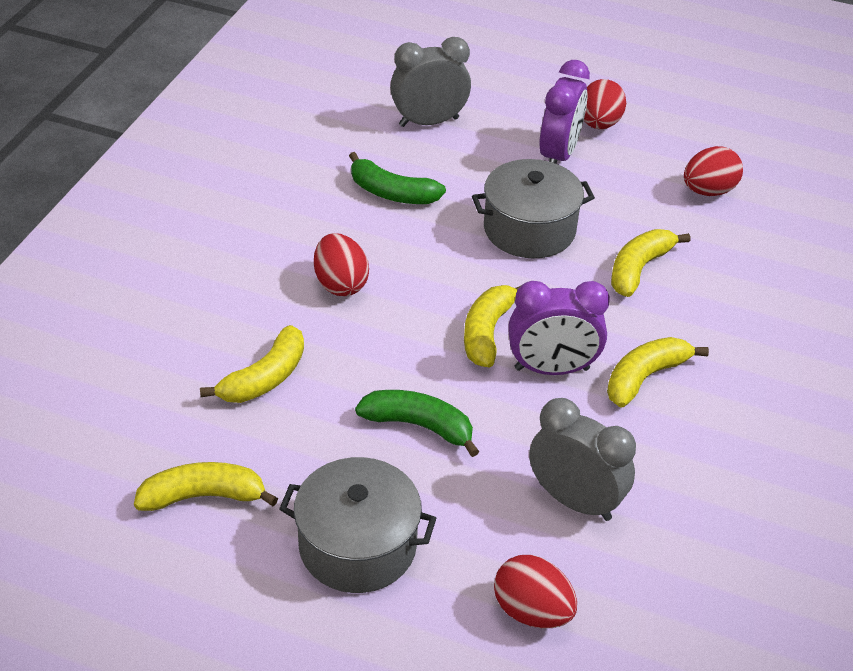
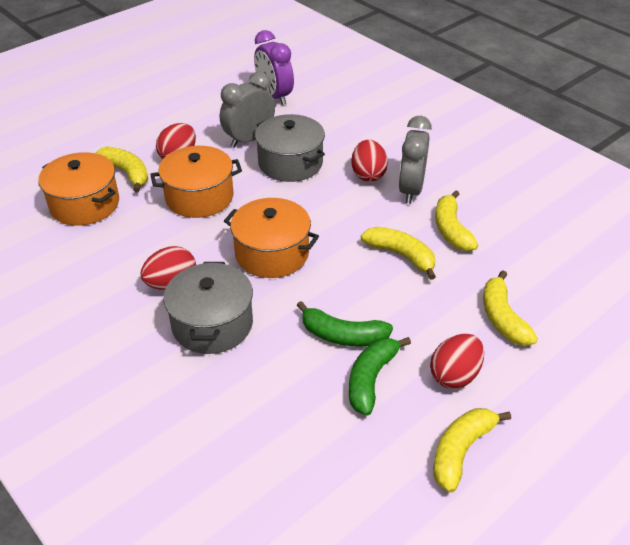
orange pot: none = 0 -> [38,152,119,226] [150,146,242,218] [224,198,319,278] = 3
purple clock: [508,281,610,375] [539,60,590,164] = 2 -> [254,30,294,105] = 1

